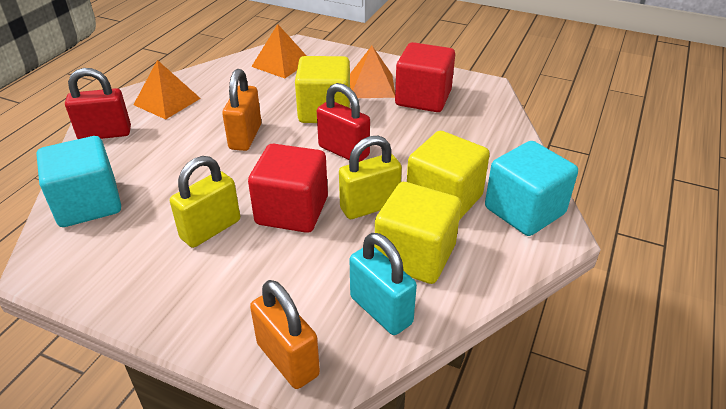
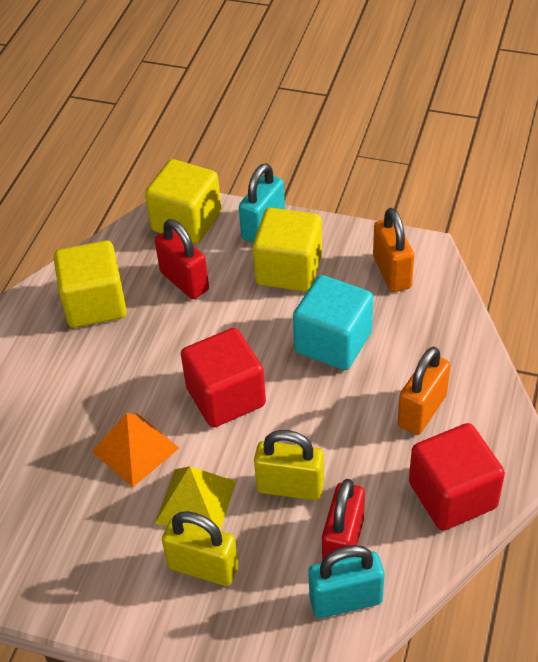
orange pyramid: [133,60,201,119] [251,24,307,78] [350,46,395,98] = 3 -> [91,413,179,487] = 1
turquoise cube: [37,136,121,227] [485,141,578,236] = 2 -> [293,275,373,370] = 1
turquoise padlock: [350,233,417,335] = 1 -> [239,163,285,243] [309,545,384,618] = 2
yellow pyramid: none = 0 -> [155,466,236,530] = 1

